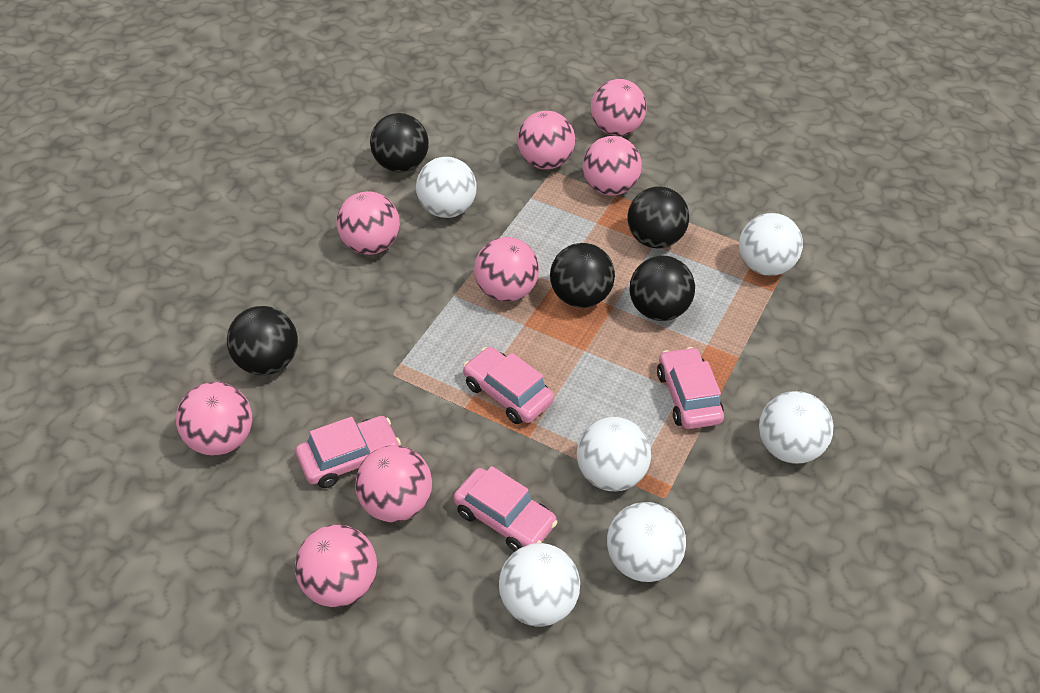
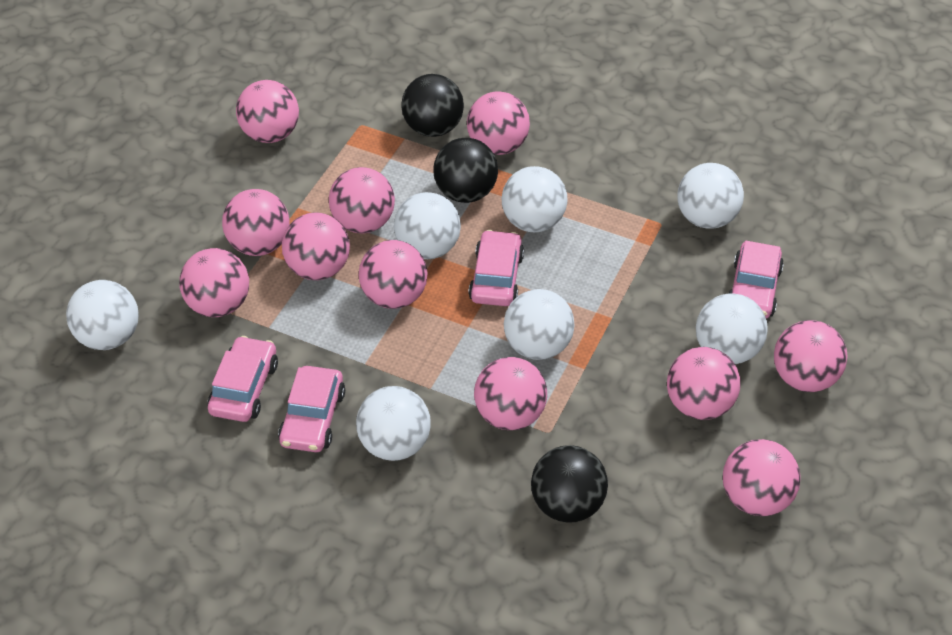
black ball: [227,306,298,375] [370,113,429,172] [550,243,615,308] [628,186,689,249] [630,256,695,321] = 5 -> [401,74,464,137] [433,138,498,203] [531,445,608,523] = 3
pink ball: [176,382,252,456] [295,525,377,607] [336,191,400,255] [355,445,432,523] [474,237,539,302] [518,111,575,169] [583,136,642,196] [591,79,646,136] = 8 -> [179,248,249,317] [222,189,290,256] [236,80,299,143] [282,212,350,280] [329,167,395,233] [359,240,428,309] [467,91,530,155] [474,357,547,430] [667,347,740,420] [723,439,801,516] [774,320,848,392] = 11
white ball: [416,157,476,218] [499,543,580,627] [577,417,651,491] [607,502,686,582] [739,213,803,276] [759,391,833,464] = 6 -> [66,280,139,350] [356,386,431,461] [394,192,461,259] [501,166,567,232] [504,289,575,360] [677,163,744,229] [696,294,768,364] = 7

